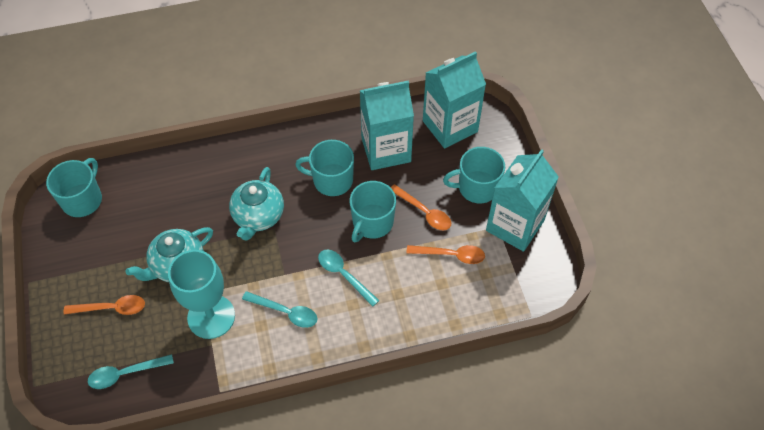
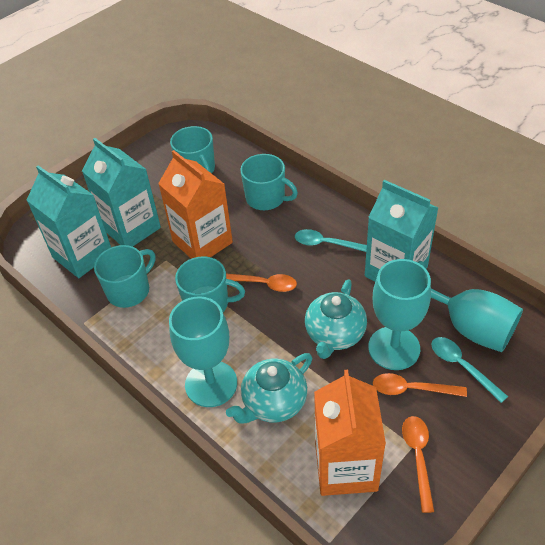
orange carton: none = 0 -> [158,150,233,259] [314,370,386,496] = 2
turquoise goblet: [168,250,235,339] = 1 -> [169,296,237,407] [368,259,431,370] [417,261,523,352] = 3
turquoise spoon: [88,354,174,389] [242,291,317,328] [318,249,380,307] = 3 -> [295,229,367,252] [431,337,508,403] = 2

